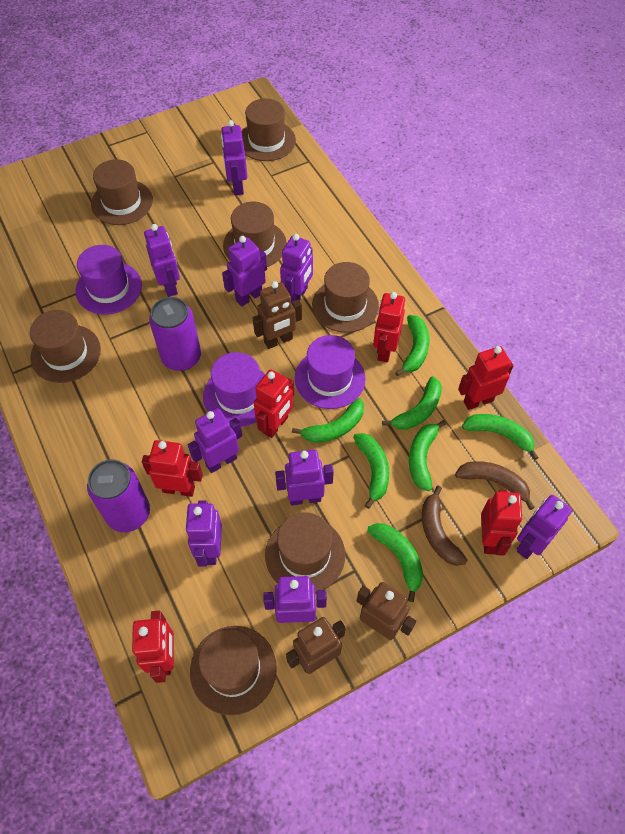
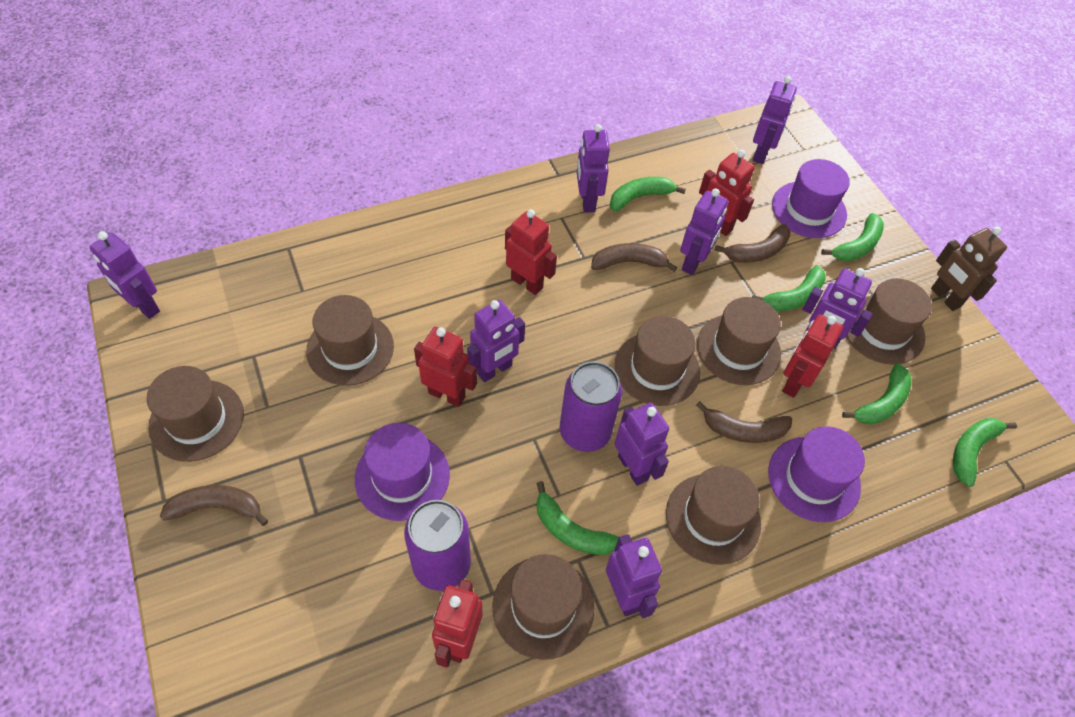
brown banana: [422,486,467,566] [455,461,535,510] = 2 -> [160,485,268,526] [591,243,677,272] [696,401,792,443] [714,224,790,263] = 4
brown robot: [253,281,302,349] [286,617,346,674] [357,582,416,640] = 3 -> [931,227,1007,311] = 1
green banana: [292,398,364,443] [353,433,389,509] [367,523,423,602] [382,377,442,430] [395,315,429,376] [409,420,446,491] [462,414,539,460] = 7 -> [536,481,619,555] [610,177,686,211] [752,265,826,311] [821,213,884,261] [842,363,911,425] [953,418,1017,487] = 6
purple robot: [144,224,180,297] [185,500,222,567] [188,408,242,473] [221,120,247,195] [222,236,267,307] [263,576,327,623] [275,450,334,505] [280,234,313,304] [517,495,572,559] = 9 -> [90,231,160,319] [467,300,525,382] [577,124,610,212] [606,534,662,618] [615,403,669,486] [680,188,728,275] [753,76,797,164] [802,268,873,349] = 8
red robot: [132,611,174,683] [142,440,203,497] [254,369,294,438] [373,292,405,363] [458,346,514,410] [481,490,522,556] = 6 -> [414,327,477,407] [432,579,483,668] [505,209,557,295] [699,150,755,236] [782,314,843,398] = 5

